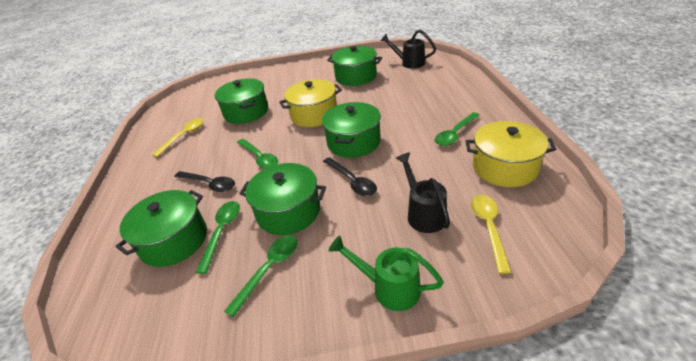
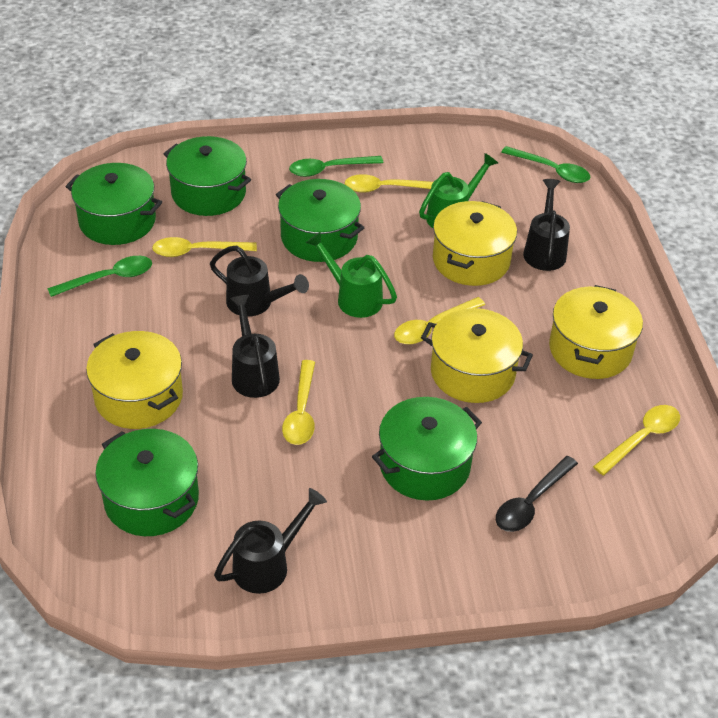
black spoon: [175,171,235,192] [323,157,377,196] = 2 -> [496,456,578,532] = 1
black watering can: [380,30,436,69] [396,152,450,233] = 2 -> [210,245,309,317] [214,488,327,594] [230,295,280,398] [523,179,570,271] = 4
green spoon: [196,201,240,274] [224,235,297,317] [237,139,278,169] [435,112,480,146] = 4 -> [47,256,152,297] [289,156,383,177] [501,146,590,183] = 3
green watering can: [329,236,444,311] = 1 -> [306,232,397,318] [419,153,498,228] = 2
yellow pot: [279,79,342,127] [466,121,557,187] = 2 -> [86,331,183,429] [421,308,533,403] [433,201,517,286] [549,285,643,379] = 4
yellow spoon: [152,118,203,157] [471,195,512,274] = 2 -> [152,237,257,257] [282,360,315,445] [344,174,433,193] [394,297,485,344] [593,405,680,475] = 5

